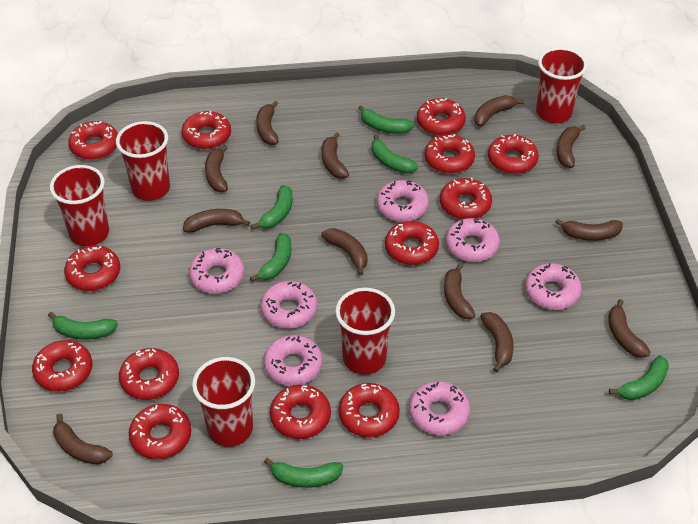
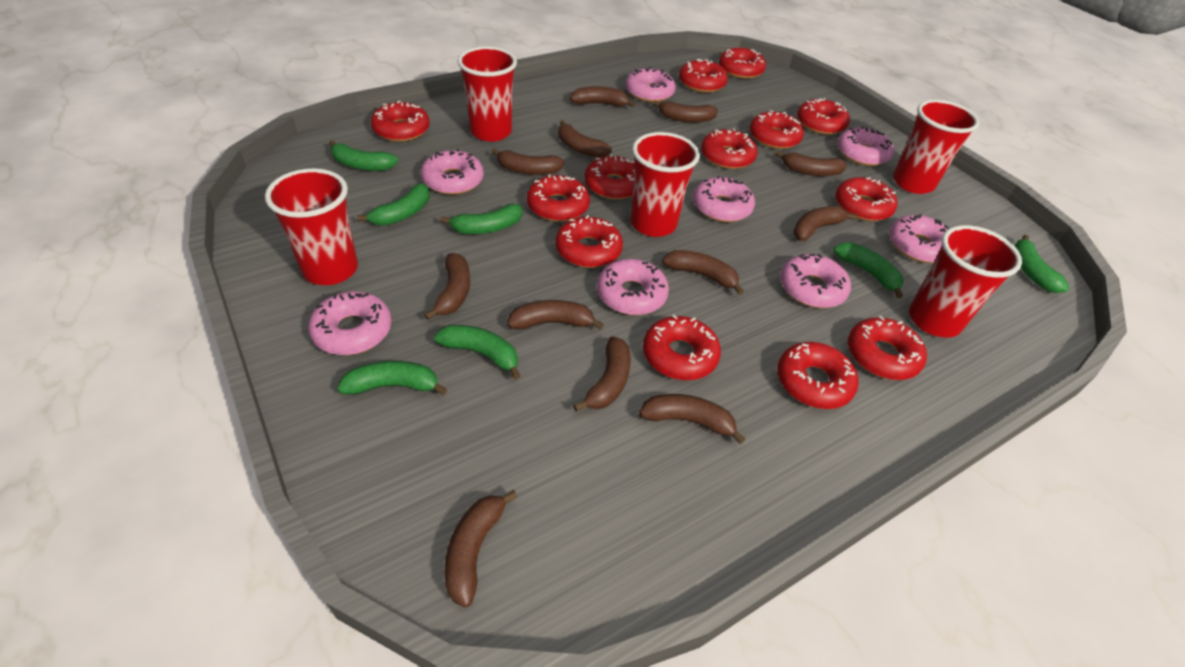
pink donut: [189,248,244,294] [261,281,317,329] [264,335,323,386] [377,180,429,222] [409,381,470,435] [446,218,500,262] [525,263,582,310] = 7 -> [308,291,392,355] [421,149,484,195] [597,259,669,315] [626,67,676,102] [693,176,755,222] [780,254,851,308] [837,126,894,166] [889,214,949,263] = 8

